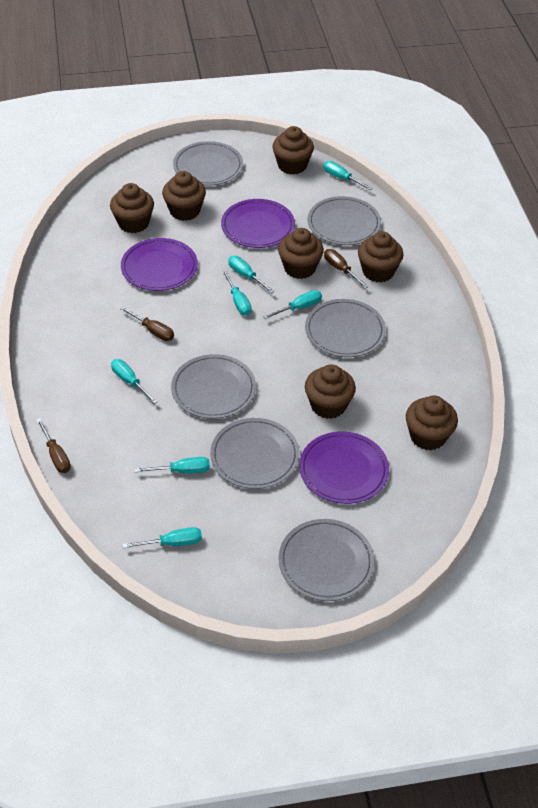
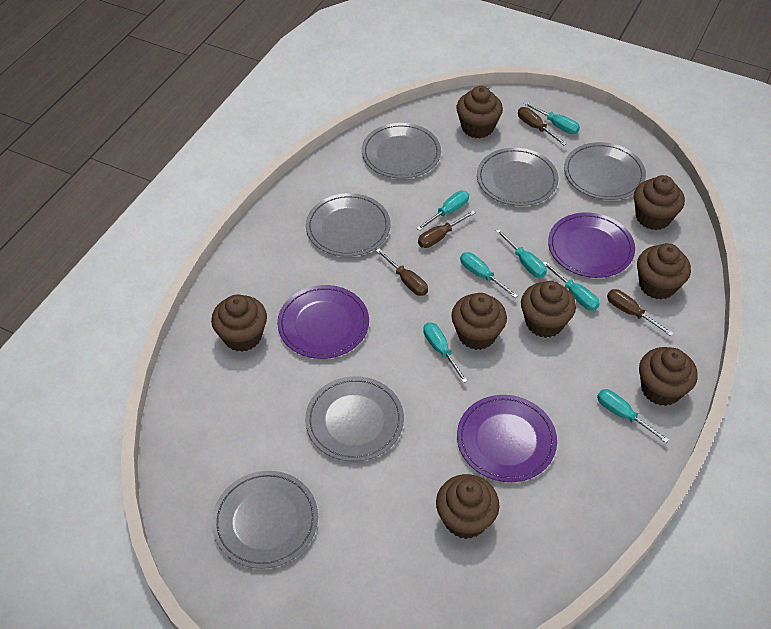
brown cupcake: [110,183,154,233] [162,171,206,221] [272,126,314,174] [278,228,324,279] [305,364,356,419] [358,231,404,282] [406,395,458,450] = 7 -> [211,294,267,352] [436,474,500,539] [451,293,507,350] [456,86,503,138] [521,281,576,338] [634,175,685,230] [637,243,691,300] [639,347,698,406] = 8
brown screwdriver: [37,418,71,473] [120,306,174,341] [324,249,369,288] = 3 -> [376,249,428,296] [418,210,475,248] [518,107,567,145] [607,289,674,336] = 4

